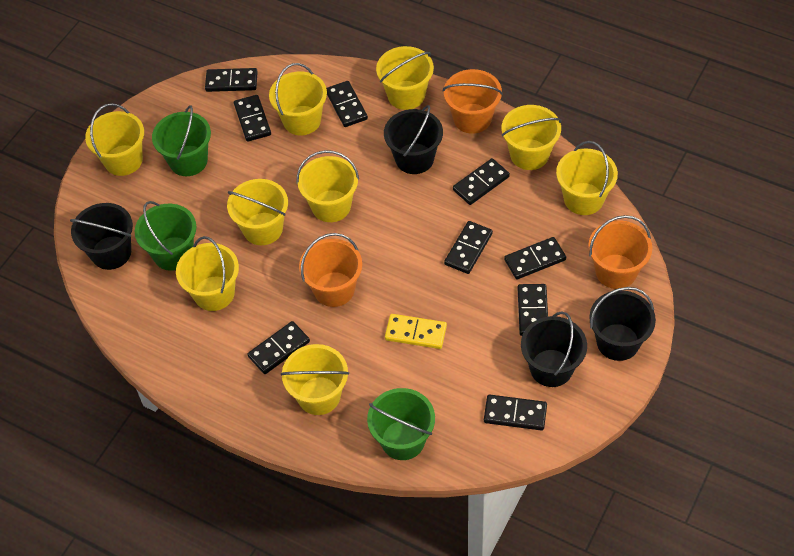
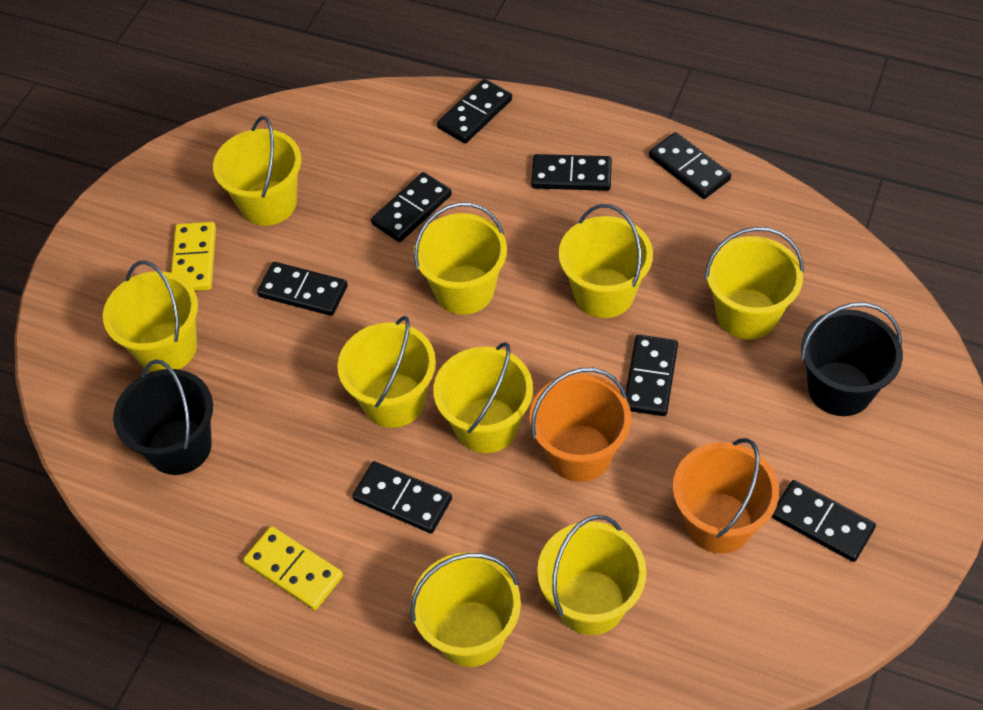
black bucket: [70,203,133,270] [384,105,443,174] [521,311,587,387] [589,287,656,361] = 4 -> [113,359,213,475] [801,302,903,416] = 2
black domino: [205,68,258,92] [234,95,271,142] [247,321,310,374] [326,81,368,127] [444,221,493,274] [453,158,510,205] [484,394,547,431] [504,237,566,279] [518,284,548,336] = 9 -> [257,262,348,316] [352,461,452,534] [371,172,452,242] [437,79,512,144] [531,154,612,191] [625,335,678,416] [649,132,731,199] [772,480,876,562] = 8
green bucket: [135,201,197,271] [152,105,211,176] [367,388,435,460] = 3 -> none = 0
orange bucket: [299,233,362,307] [443,69,503,134] [588,215,652,289] = 3 -> [529,368,631,482] [673,438,779,554] = 2
yellow domino: [385,314,447,349] = 1 -> [171,222,216,291] [243,526,343,610] = 2

